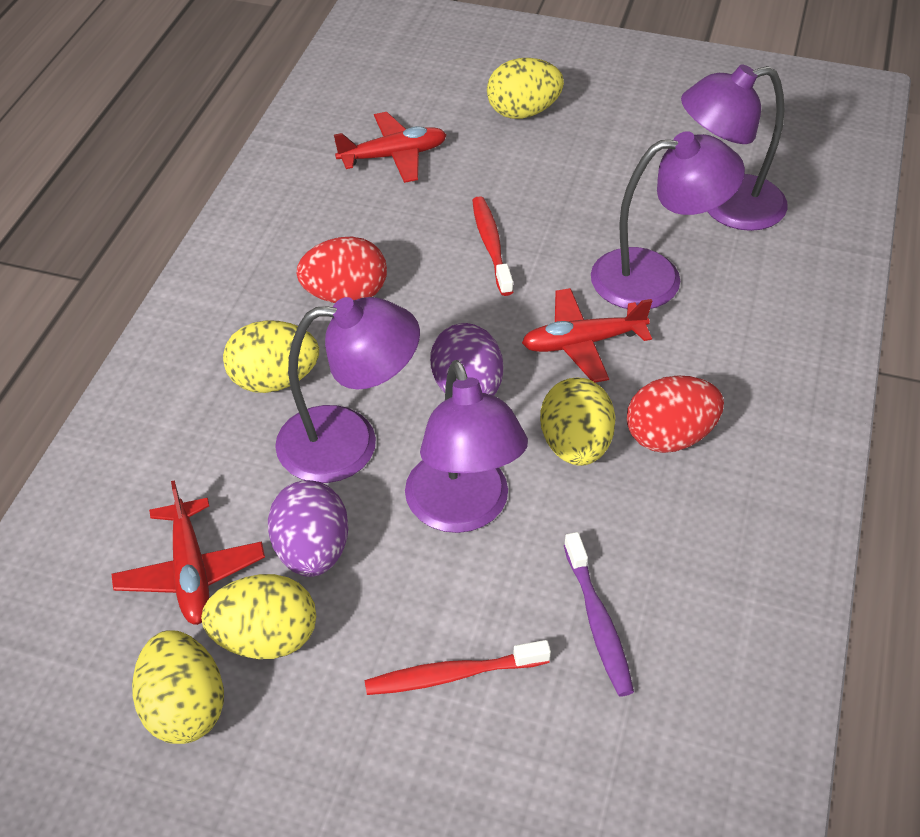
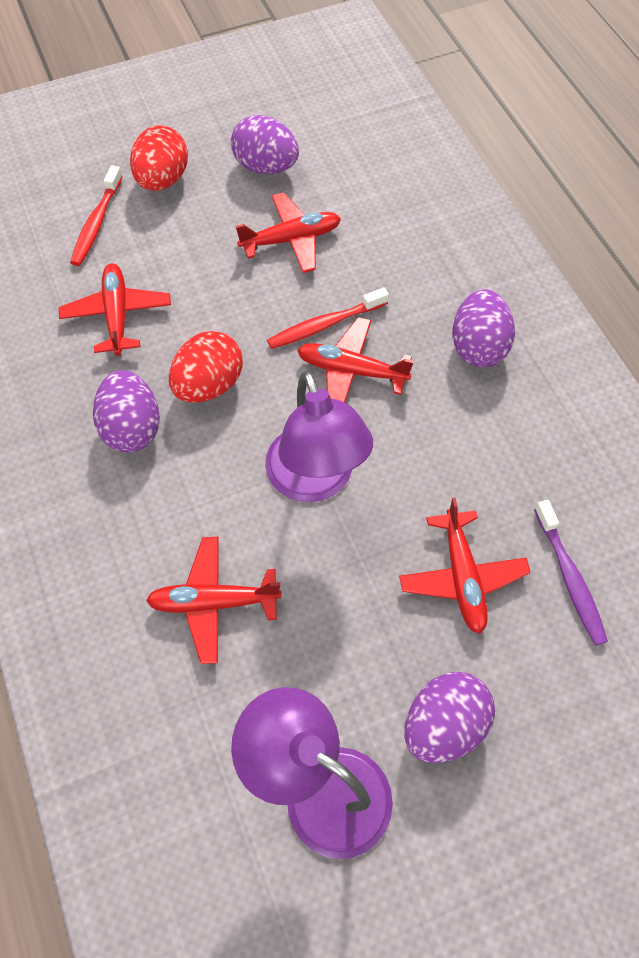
purple egg: [268,480,348,577] [430,323,503,396] = 2 -> [93,370,160,452] [231,115,299,174] [404,671,495,763] [452,289,515,367] = 4
purple lamp: [275,297,420,483] [405,360,528,533] [591,131,745,309] [681,64,788,231] = 4 -> [231,687,393,859] [265,371,373,502] = 2
red plane: [111,480,265,625] [334,112,447,183] [522,288,652,383] = 3 -> [59,263,171,356] [146,537,282,664] [236,193,341,273] [297,317,414,402] [399,498,531,634] = 5
yellow egg: [132,630,224,744] [201,574,316,659] [223,320,319,393] [487,58,564,119] [540,377,616,466] = 5 -> none = 0

